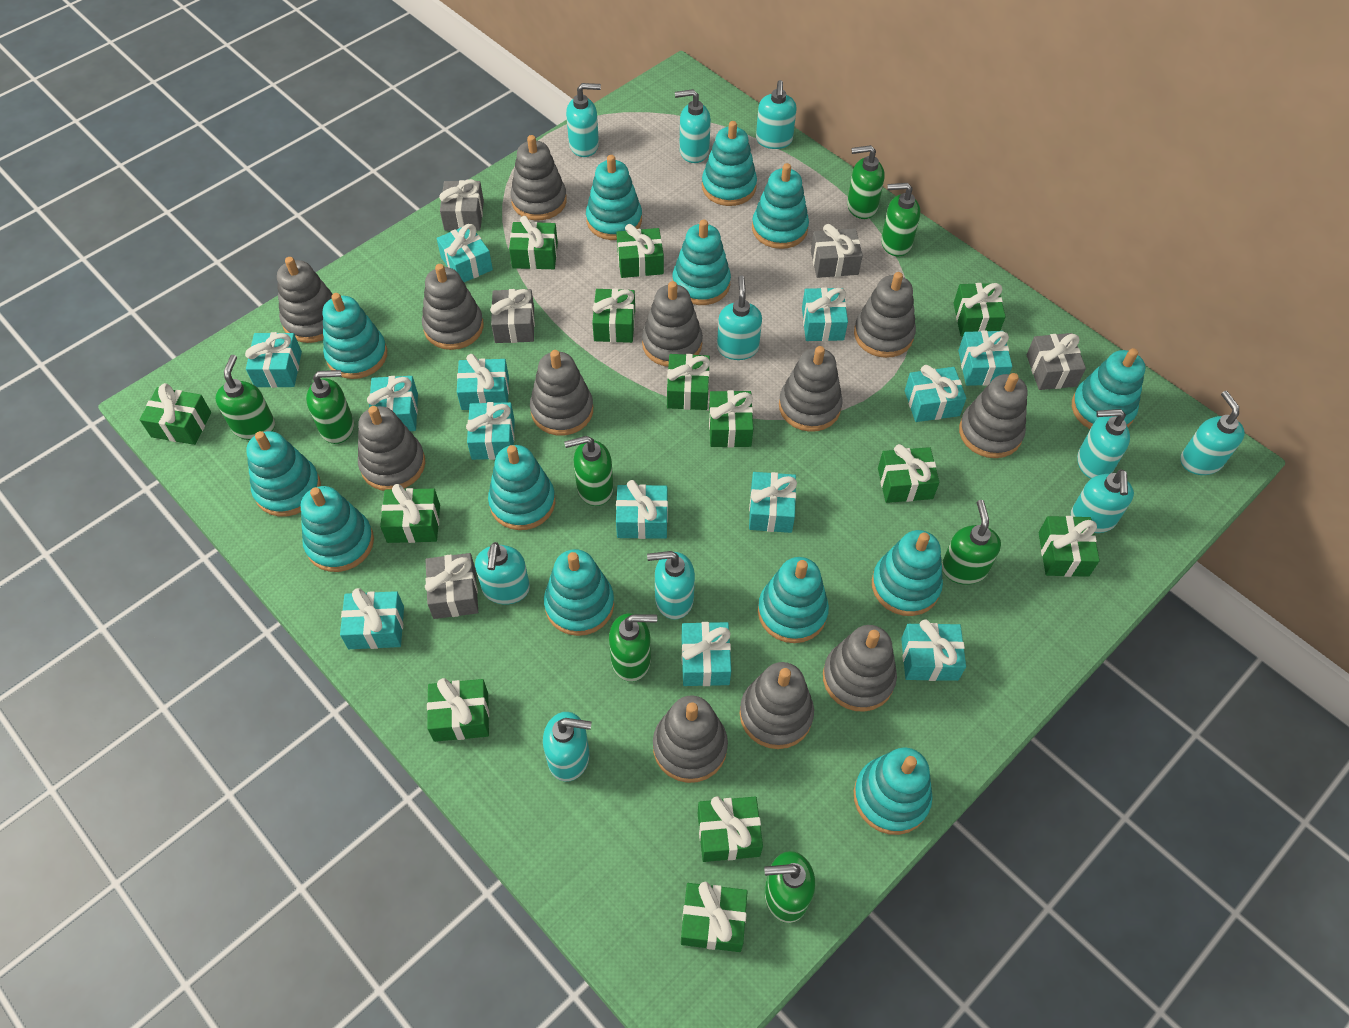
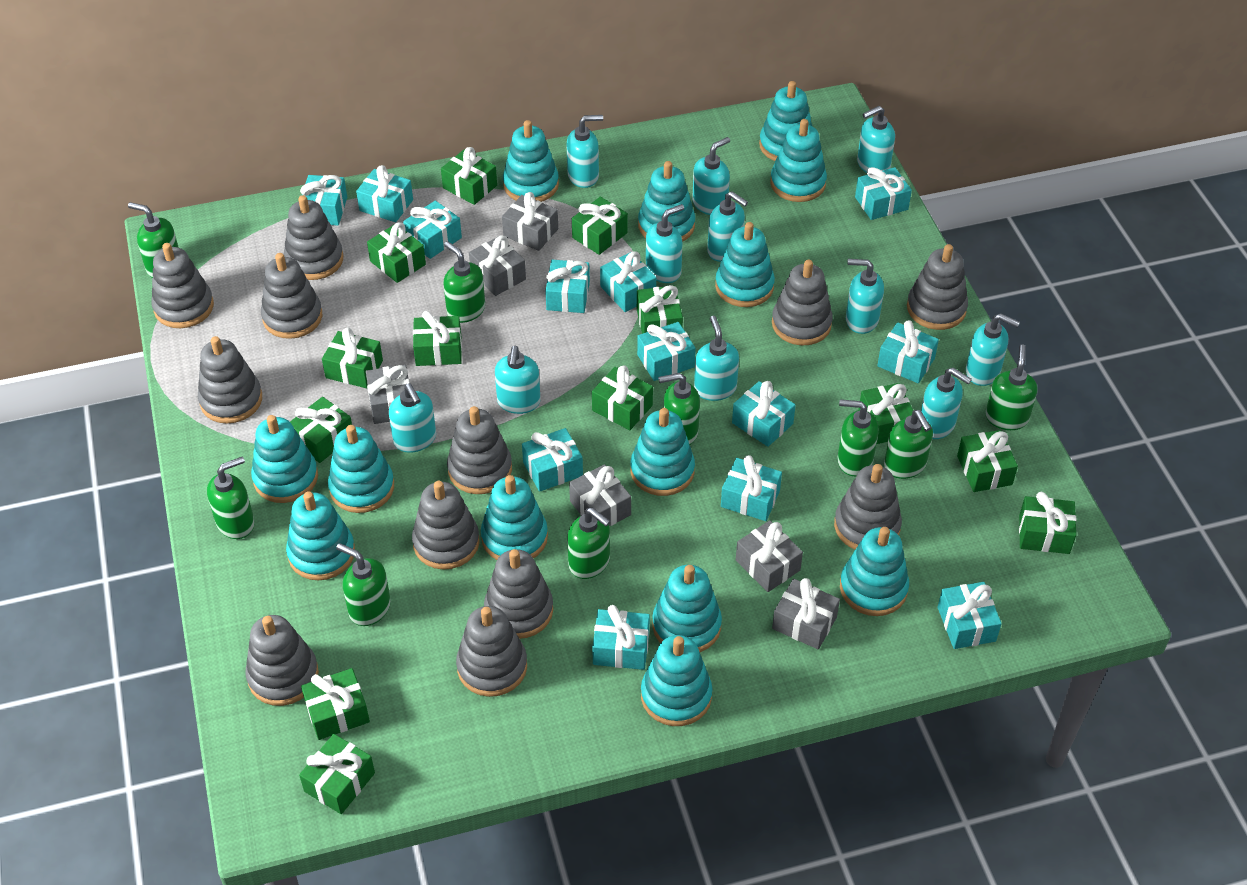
green soap dispenser: [215,355,275,440] [306,370,354,444] [564,436,614,506] [609,613,657,682] [764,851,815,923] [847,145,884,219] [881,183,920,256] [942,500,1001,585] = 8 -> [128,202,179,278] [207,457,255,539] [336,543,391,626] [444,241,485,323] [567,508,610,579] [658,373,700,445] [837,399,879,476] [884,410,933,479] [985,345,1038,430] = 9
grey gift: [425,553,478,619] [439,179,484,230] [490,289,535,343] [811,224,863,278] [1027,333,1086,390] = 5 -> [366,365,410,424] [469,235,526,296] [502,192,558,251] [569,464,631,526] [736,520,803,592] [772,578,840,649] = 6
turquoise soap dispenser: [475,542,530,605] [543,712,592,782] [566,83,601,157] [647,551,695,620] [675,89,711,163] [717,275,762,360] [756,80,797,149] [1071,469,1134,533] [1077,409,1130,479] [1180,391,1245,475] = 10 -> [389,383,436,453] [495,346,541,414] [567,115,603,188] [646,204,684,283] [692,137,730,215] [694,316,739,401] [707,191,748,262] [846,259,884,334] [857,106,895,173] [921,368,972,439] [966,313,1020,386] = 11

